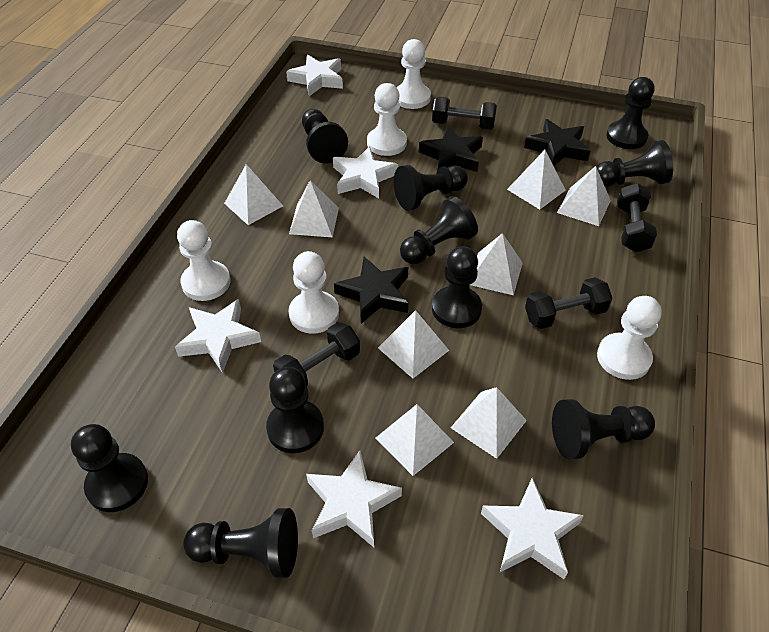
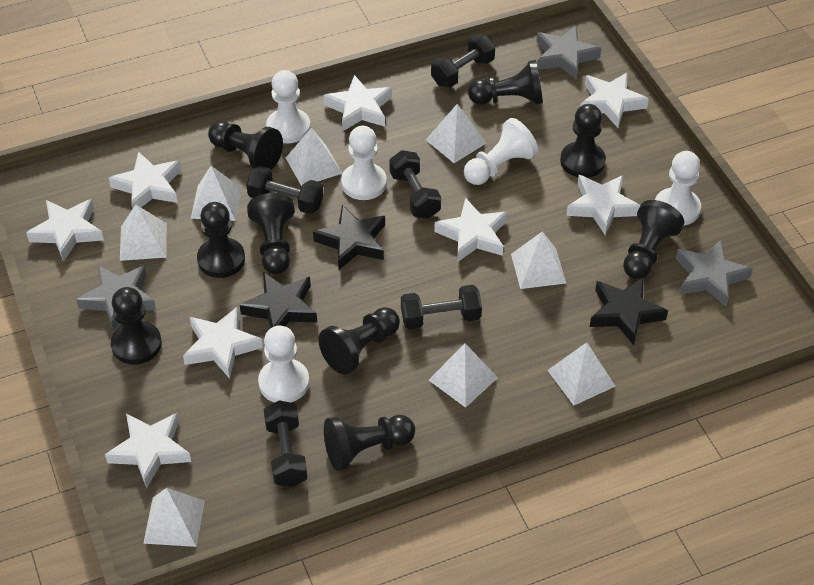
black dumbbell: [273,322,360,386] [432,97,497,130] [525,277,613,329] [617,183,657,252] = 4 -> [246,166,324,214] [264,400,308,487] [389,150,441,219] [401,285,482,330] [431,35,495,87] = 5
black pawn: [71,424,148,512] [183,508,298,578] [266,367,324,453] [302,109,348,163] [394,165,468,210] [400,196,478,264] [432,246,482,328] [552,399,655,460] [597,140,673,187] [606,77,655,149] = 10 -> [111,287,162,364] [197,202,245,278] [208,121,283,169] [247,193,295,274] [318,307,400,375] [324,415,415,471] [468,60,543,105] [560,104,606,178] [623,200,684,279] = 9
grey star: none = 0 -> [76,265,156,331] [536,26,601,80] [676,240,753,306] = 3
white star: [175,299,261,373] [286,55,343,96] [306,450,402,547] [333,146,398,198] [481,478,584,579] = 5 -> [26,199,104,262] [105,413,191,488] [109,152,181,209] [183,307,263,379] [324,75,392,132] [434,198,507,262] [566,175,641,235] [580,72,649,128] = 8

